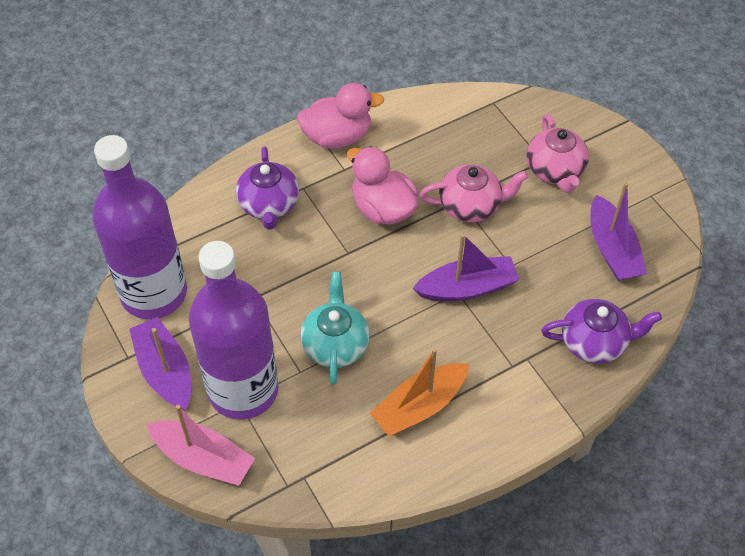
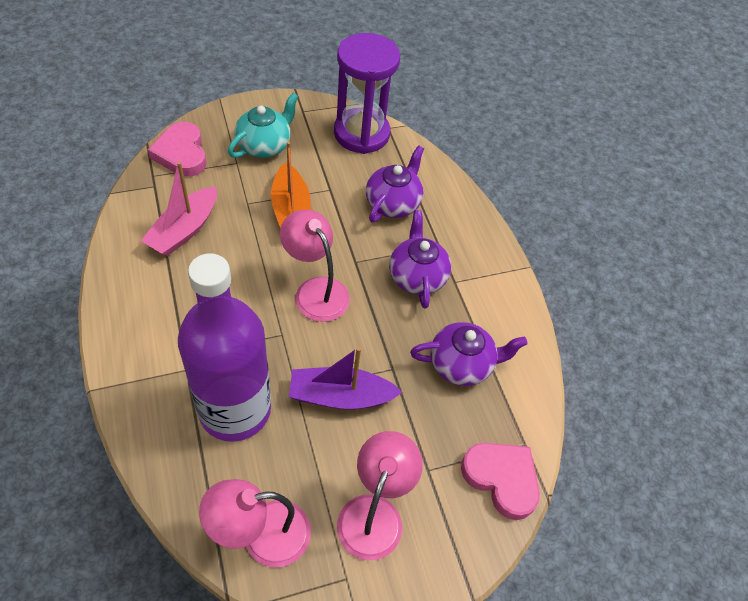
pink duck: [297,83,384,149] [347,146,418,225] = 2 -> none = 0
pink heart: none = 0 -> [148,122,206,177] [461,443,540,520] = 2
pink lamp: none = 0 -> [199,479,311,567] [280,210,350,322] [337,431,423,560] = 3
pink teapot: [420,164,528,222] [527,114,589,193] = 2 -> none = 0
purple boat: [129,317,191,411] [413,234,519,301] [591,182,647,281] = 3 -> [289,347,402,409] = 1
purple bottle: [92,135,187,319] [189,241,279,420] = 2 -> [178,253,271,442] = 1
purple hourglass: none = 0 -> [334,33,400,154] = 1
purple teapot: [236,146,299,230] [541,299,662,364] = 2 -> [366,145,424,222] [389,210,451,308] [410,322,528,386] = 3

